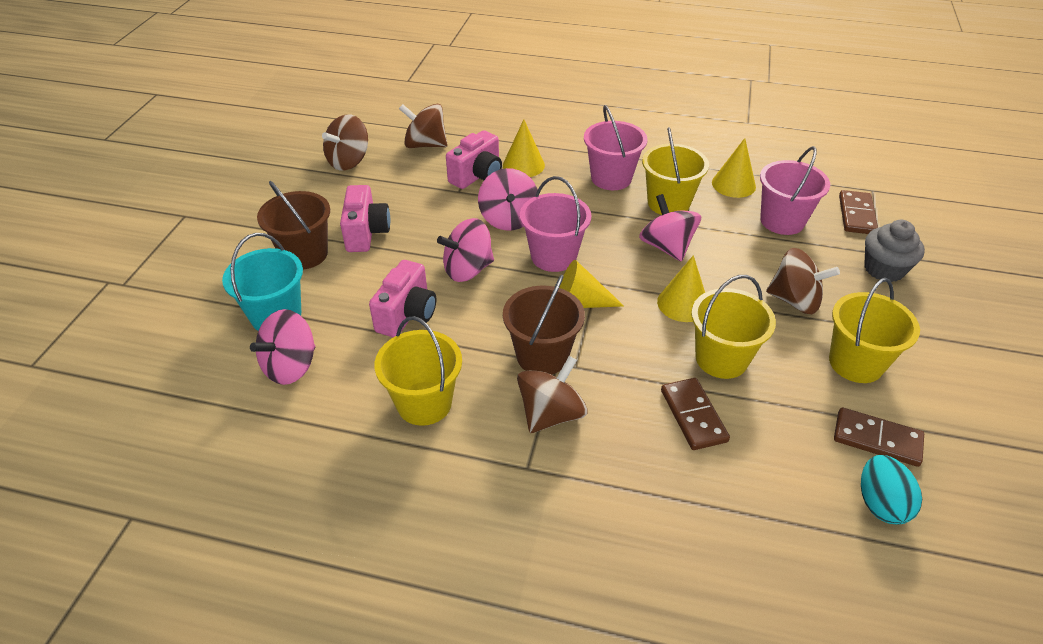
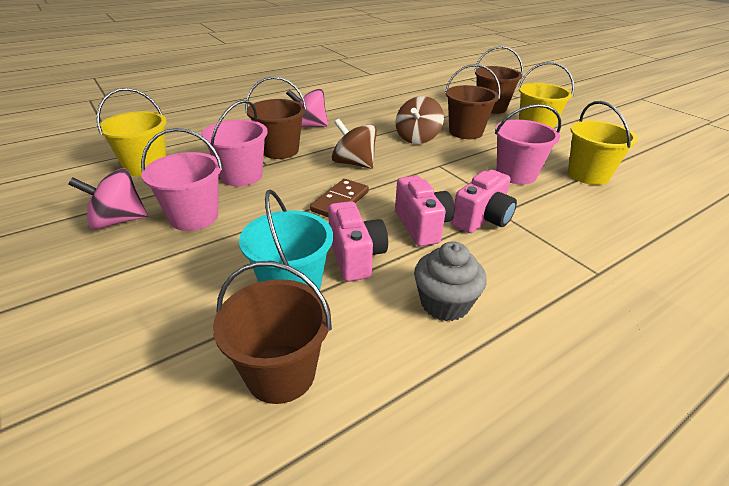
brown bucket: [257,181,330,269] [503,275,585,375] = 2 -> [213,261,332,404] [245,76,306,159] [445,64,501,139] [474,46,523,114] = 4
brown domino: [661,378,730,450] [834,407,924,467] [839,190,878,234] = 3 -> [310,179,369,218] = 1
brown spinning top: [322,114,368,171] [399,104,447,148] [517,356,587,433] [766,248,840,314] = 4 -> [332,119,377,169] [396,96,444,144] = 2
pink spinning top: [250,309,315,385] [437,218,494,282] [478,168,538,231] [639,194,701,262] = 4 -> [69,168,148,230] [286,89,328,127] = 2
turquoise egg: [861,455,922,524] = 1 -> none = 0
yellow bucket: [374,316,462,426] [642,127,709,215] [691,275,776,379] [829,278,920,383] = 4 -> [96,88,167,176] [518,62,575,128] [568,101,638,185] = 3
yellow cone: [503,120,545,177] [559,260,624,308] [657,255,705,322] [712,138,756,198] = 4 -> none = 0

